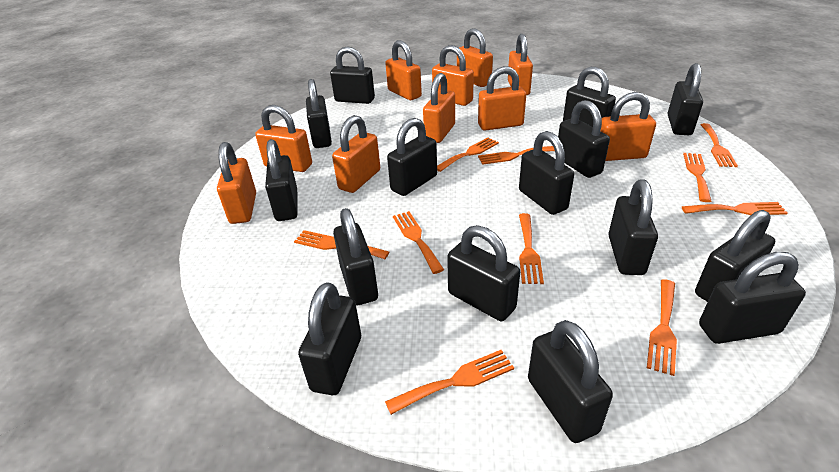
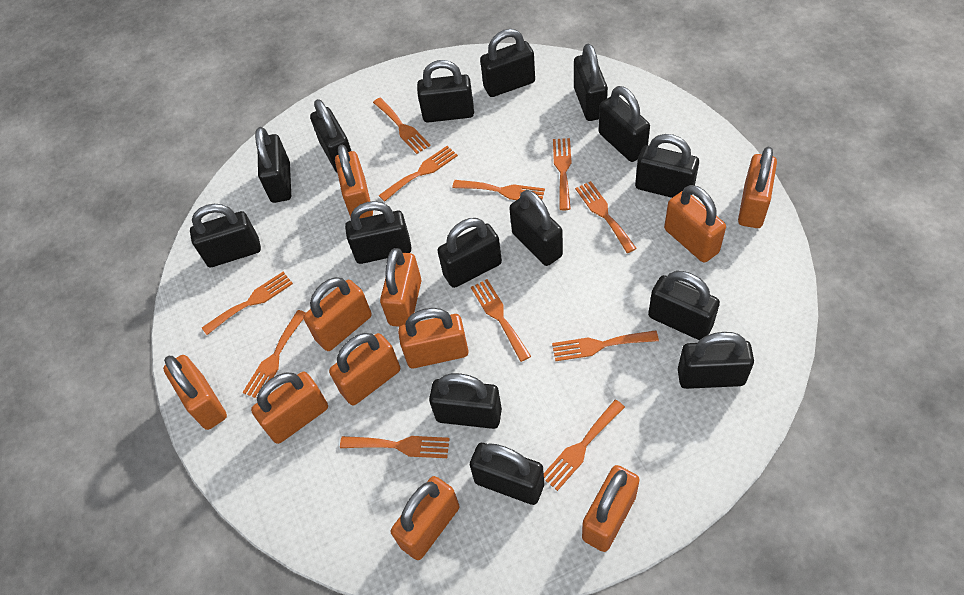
orange fork: [294,230,389,259] [385,350,514,415] [393,211,444,274] [437,137,499,172] [478,146,555,165] [519,213,544,284] [647,279,677,376] [682,202,788,215] [683,153,711,202] [701,123,738,167] = 10 -> [202,272,293,335] [243,310,306,398] [340,436,450,458] [373,98,431,154] [379,146,458,202] [452,180,545,200] [471,279,531,362] [544,400,625,491] [552,330,659,361] [553,138,572,210] [575,181,637,253] = 11
orange padlock: [217,142,256,224] [255,105,312,172] [332,115,380,193] [385,40,422,100] [423,73,455,143] [432,45,474,106] [457,29,493,87] [478,66,526,131] [508,34,533,95] [601,92,656,161] = 10 -> [163,355,227,430] [251,372,328,444] [303,277,372,351] [329,333,400,405] [335,145,373,218] [380,248,422,327] [391,476,459,560] [398,308,468,368] [582,465,640,552] [664,185,726,263] [738,147,777,228] = 11

